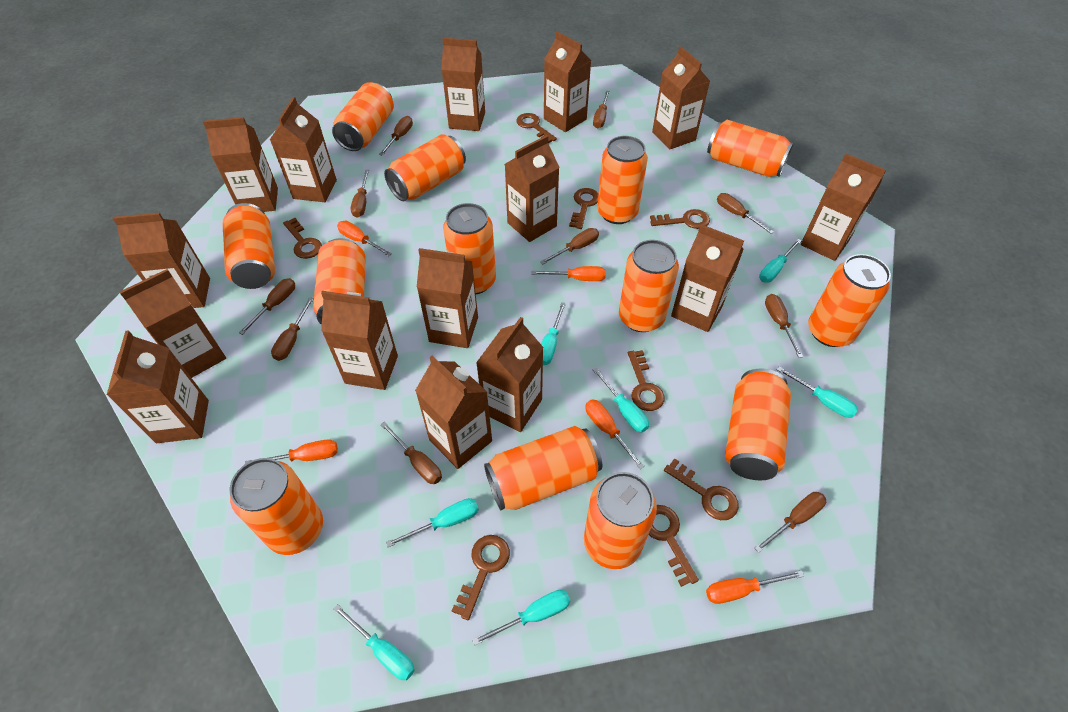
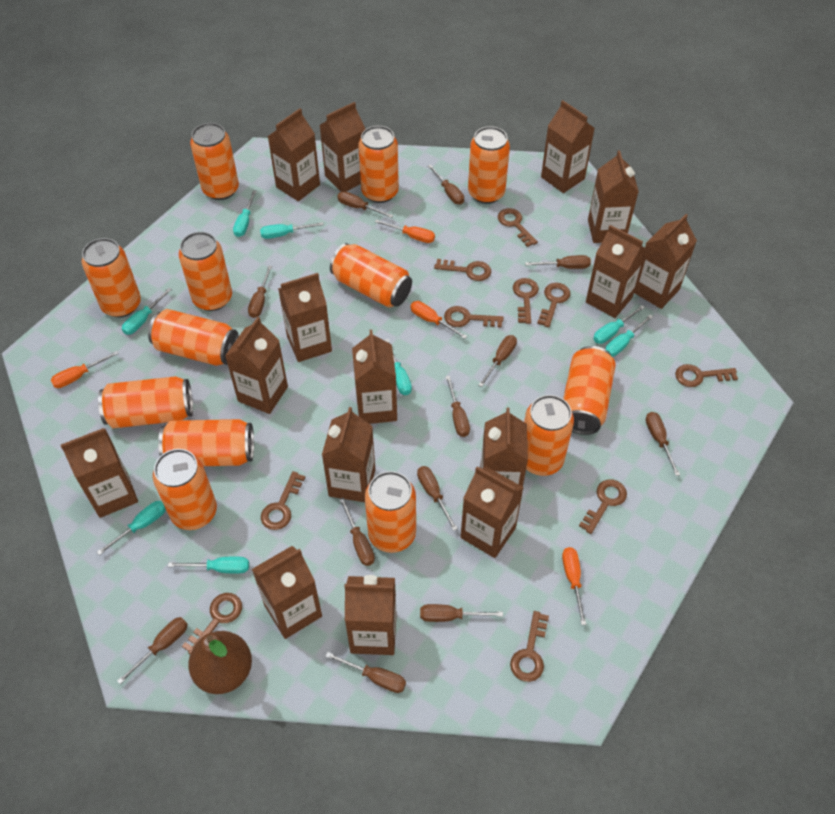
brown key: [283,218,322,259] [452,535,510,620] [516,113,557,143] [569,188,599,229] [628,350,665,411] [649,505,699,587] [650,209,710,229] [664,458,739,520] = 8 -> [182,593,242,654] [261,471,305,530] [434,259,491,281] [444,306,504,328] [498,208,538,247] [510,611,549,682] [513,278,539,324] [537,283,570,327] [579,479,627,534] [675,364,738,387] = 10
brown pear: none = 0 -> [188,631,252,694] = 1
brown screwdriver: [239,278,295,335] [271,297,314,361] [351,170,369,218] [379,116,413,156] [380,421,442,484] [540,228,599,265] [593,91,610,129] [717,193,774,234] [755,492,826,553] [765,294,803,358] = 10 -> [117,617,188,684] [248,265,272,318] [325,652,406,693] [337,191,394,218] [339,498,375,566] [417,466,458,531] [420,604,503,622] [428,165,464,205] [446,376,470,437] [479,335,517,387] [525,255,591,269] [646,412,680,476] = 12
orange screwdriver: [245,439,338,464] [337,221,392,256] [532,266,606,281] [586,399,645,469] [706,570,804,604] = 5 -> [51,351,119,388] [375,219,435,243] [410,301,467,339] [562,547,586,625] = 4
turquoise screwdriver: [333,604,415,680] [386,498,479,547] [472,590,570,646] [541,302,566,365] [592,367,649,433] [759,239,802,283] [777,367,858,418] = 7 -> [97,501,166,555] [122,288,172,335] [168,557,249,574] [233,190,257,237] [260,222,324,239] [384,339,412,395] [593,305,645,344] [605,315,653,356] = 8

